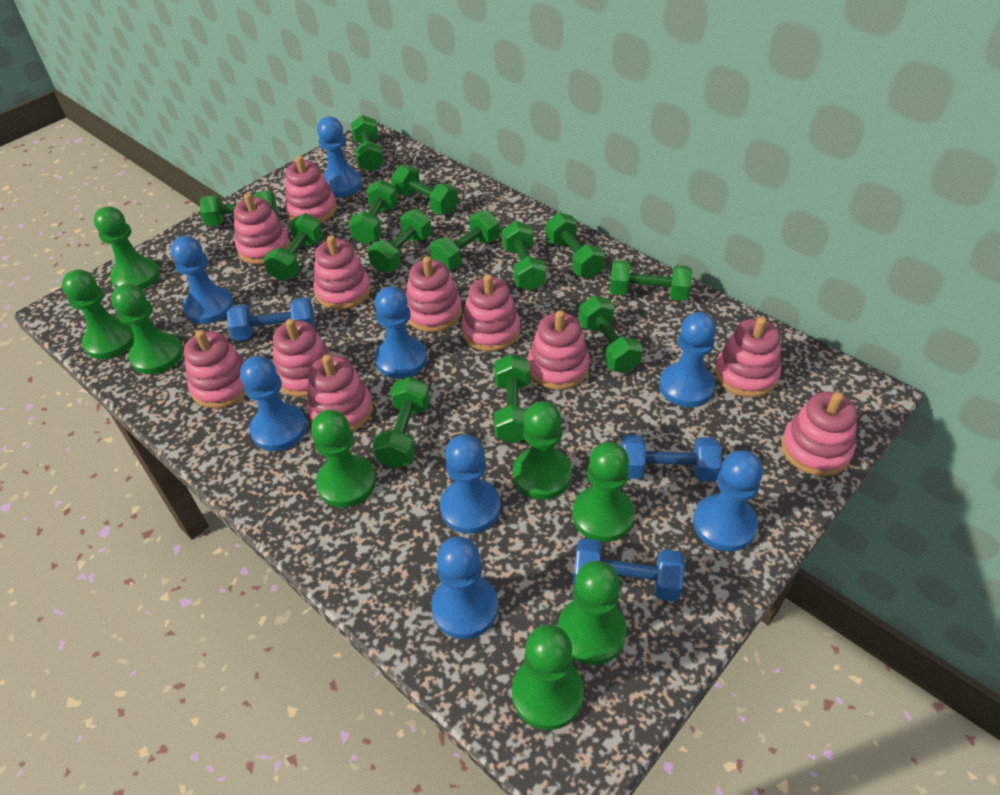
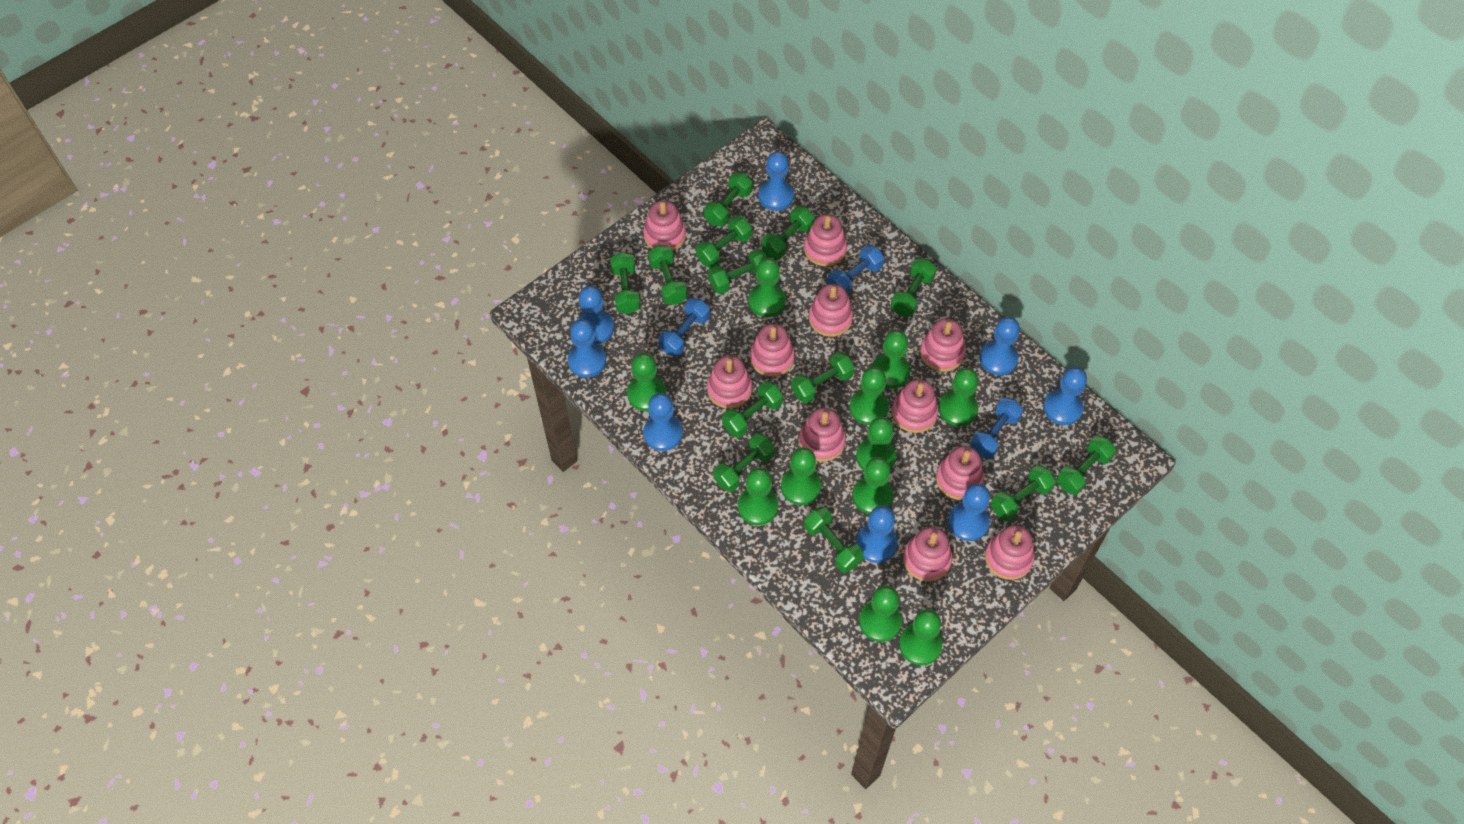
green pawn: [62,269,134,359] [93,206,160,290] [111,283,183,374] [311,410,376,508] [512,624,584,730] [513,401,572,500] [558,561,627,665] [572,442,635,542] = 8 -> [627,353,666,411] [738,468,778,525] [748,258,786,317] [781,447,821,505] [850,367,889,425] [852,457,893,514] [856,417,896,471] [859,585,902,642] [872,330,910,389] [899,609,942,666] [938,368,978,426] = 11

